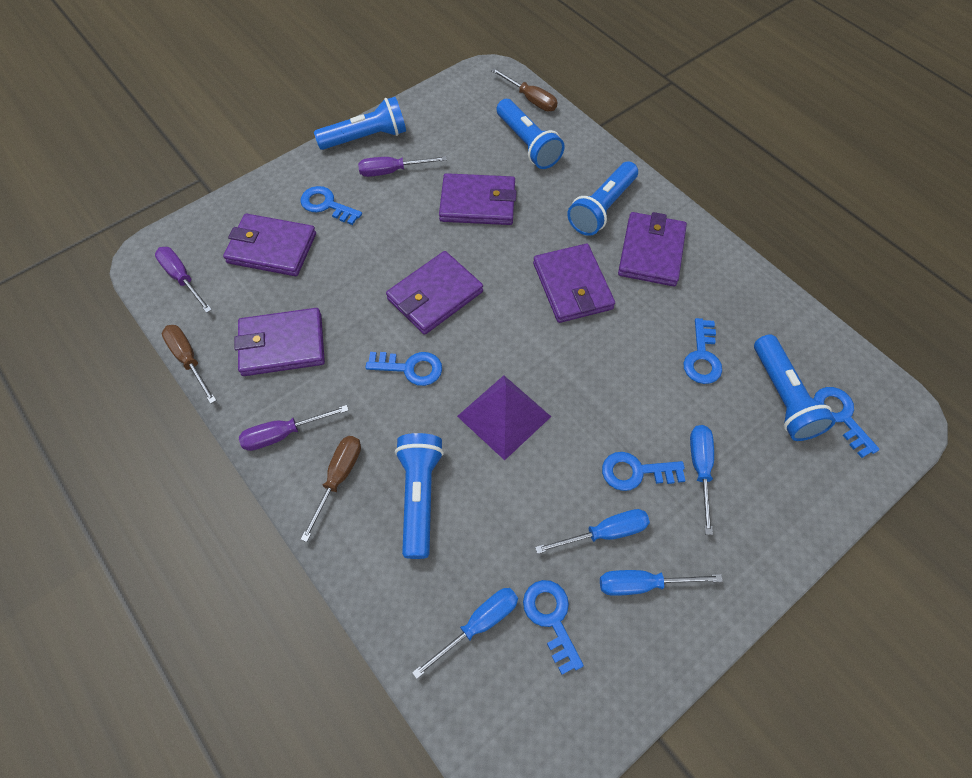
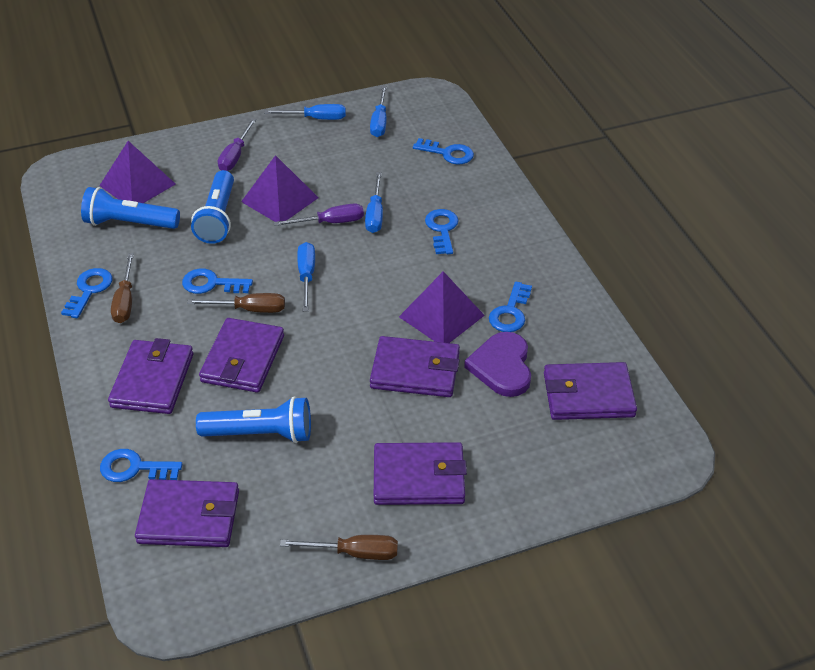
blue flashlight: [314,97,406,150] [395,433,444,559] [497,99,565,169] [567,161,638,236] [754,334,836,441] = 5 -> [81,187,180,229] [191,170,234,244] [196,396,311,443] = 3
purple heart: none = 0 -> [464,332,531,397] = 1
purple pyramid: [457,375,551,460] = 1 -> [99,141,176,203] [241,155,319,222] [399,271,485,343] = 3
purple screwdriver: [155,247,212,313] [239,405,349,451] [358,156,447,177] = 3 -> [218,119,256,171] [274,203,364,226] = 2

